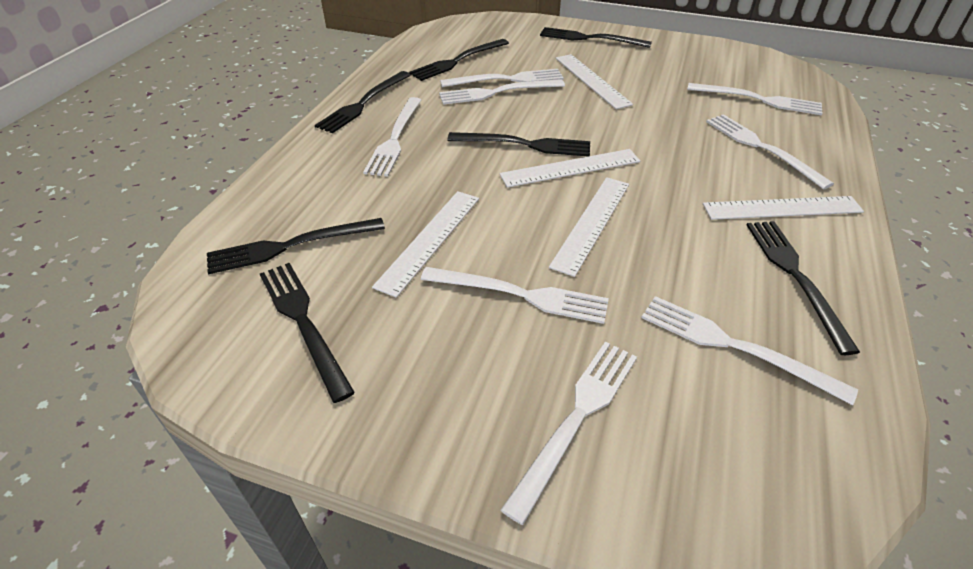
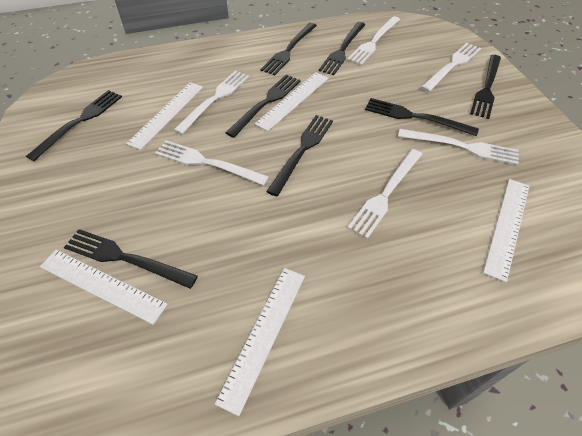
black fork: [207,218,385,274] [260,263,355,403] [315,71,411,134] [409,39,509,81] [447,132,590,156] [540,27,652,48] [747,221,860,355] = 7 -> [26,90,122,161] [64,229,198,289] [225,74,301,138] [260,23,317,75] [266,115,333,196] [319,22,366,75] [365,98,479,136] [470,55,501,119] = 8
white fork: [363,97,421,177] [421,267,609,324] [439,79,565,105] [440,69,564,87] [501,342,637,525] [641,296,858,405] [687,83,822,115] [706,114,834,190] = 8 -> [155,140,269,186] [174,70,249,134] [347,16,400,65] [347,149,423,239] [398,129,519,165] [421,43,481,92] = 6

